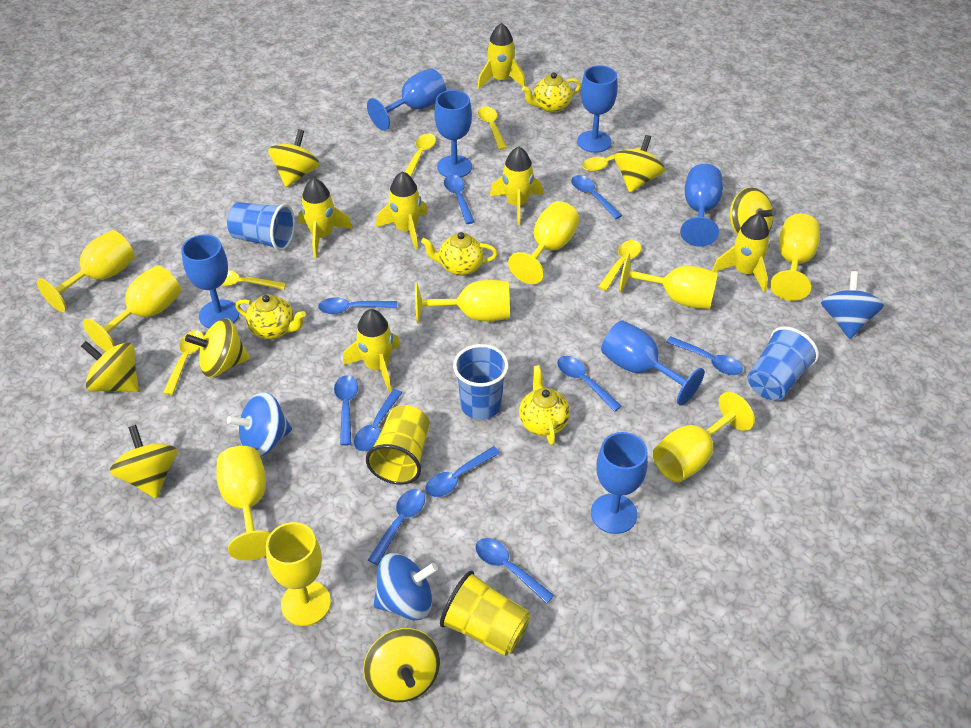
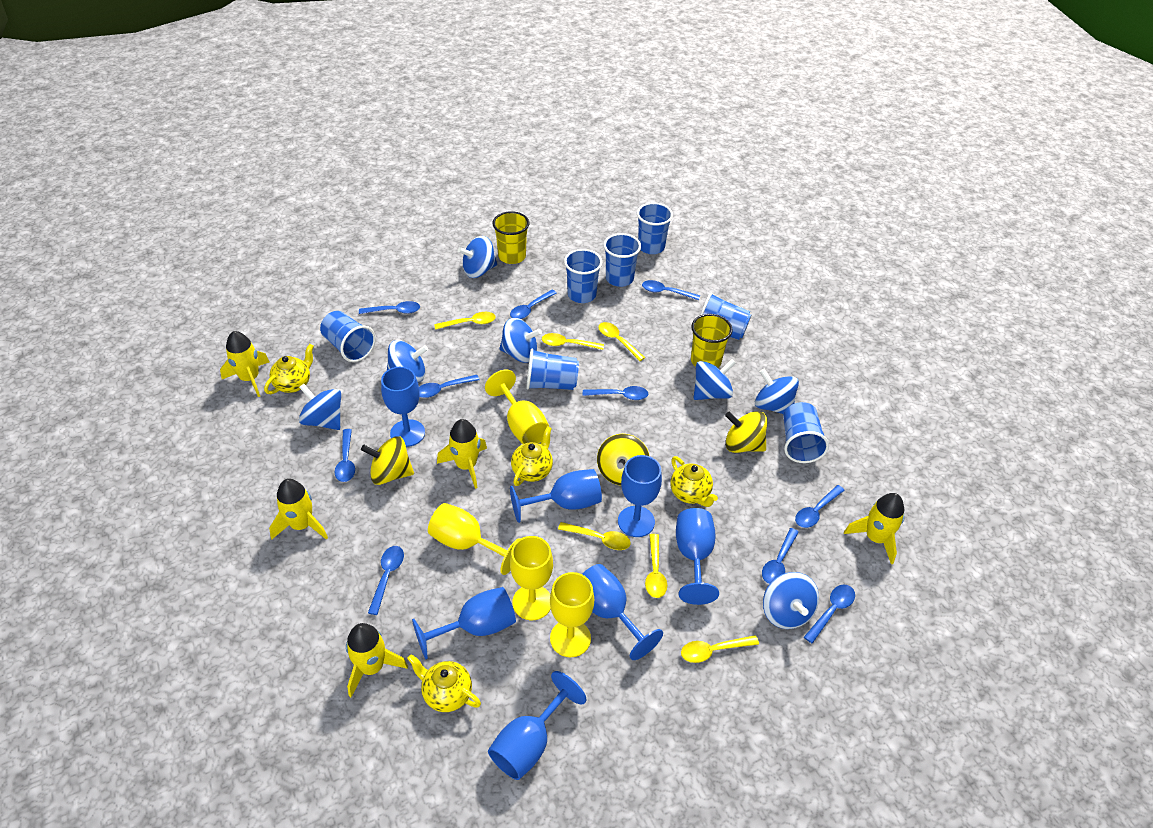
blue cup: [227,202,295,251] [453,344,509,420] [747,326,819,401] = 3 -> [320,311,376,362] [526,349,579,390] [564,249,602,303] [603,233,641,287] [637,202,673,254] [700,292,751,340] [783,402,829,463] = 7
blue spinning top: [227,392,292,457] [373,553,438,620] [821,271,884,339] = 3 -> [299,384,341,430] [387,340,428,382] [458,236,497,278] [499,318,542,363] [694,359,736,400] [755,369,799,414] [763,572,819,629] = 7
yellow goblet: [37,230,135,312] [83,265,181,351] [216,446,270,560] [266,522,331,626] [415,280,510,323] [508,201,580,284] [619,253,718,309] [653,392,755,482] [770,214,820,301] = 9 -> [428,503,520,575] [485,370,549,444] [510,536,553,620] [550,572,594,657] = 4
yellow rocket: [298,178,353,258] [343,309,400,392] [376,171,428,250] [477,23,525,89] [490,146,543,225] [712,214,770,292] = 6 -> [220,331,270,397] [269,479,328,539] [346,623,408,697] [437,419,487,489] [844,493,904,564] = 5
yellow spinning top: [81,341,139,392] [110,425,177,499] [185,318,250,378] [268,129,320,187] [363,628,440,703] [614,135,665,193] [729,187,776,235] = 7 -> [361,436,414,485] [597,434,649,486] [725,411,767,453] = 3

